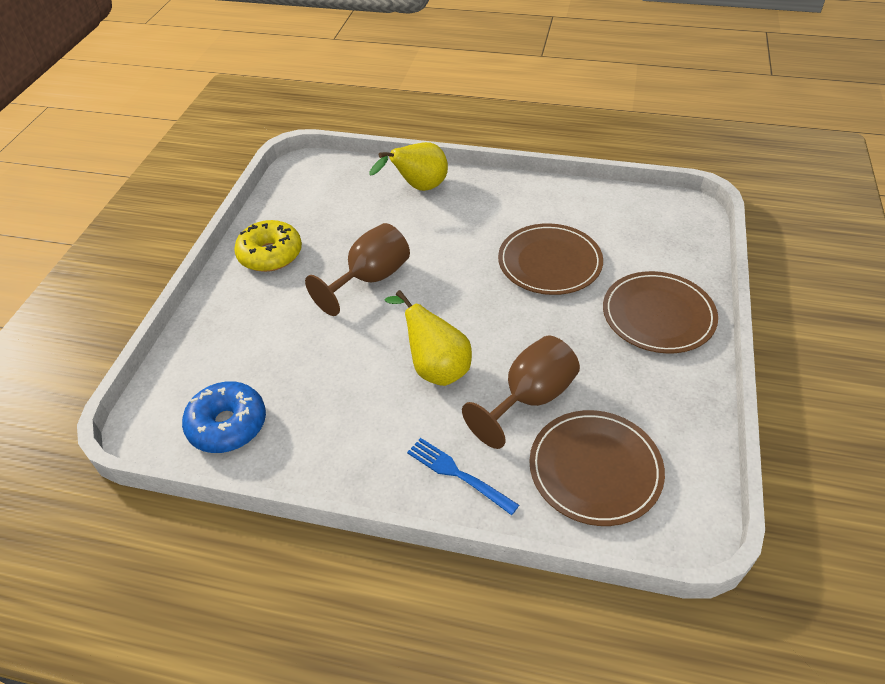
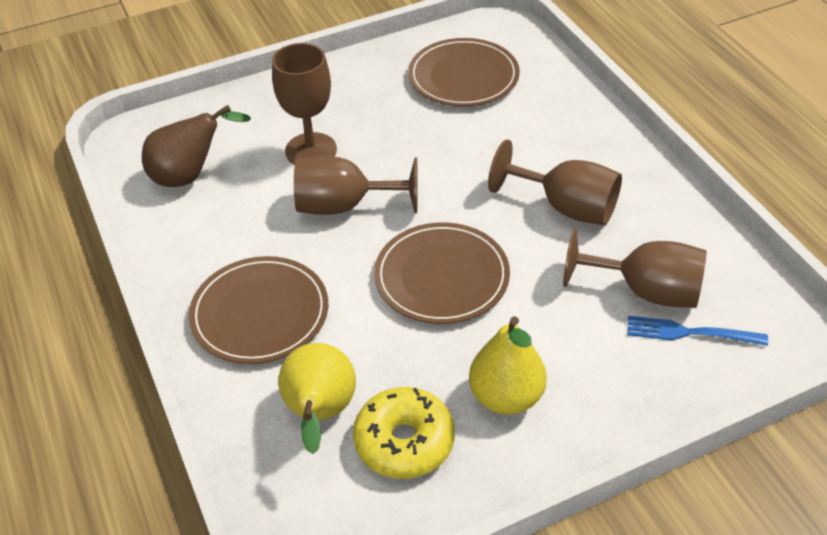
blue donut: [182,381,266,453] = 1 -> none = 0
brown goblet: [305,223,410,316] [462,336,580,449] = 2 -> [272,43,337,165] [294,156,418,215] [488,139,622,225] [563,227,707,308] = 4
brown pear: none = 0 -> [142,105,251,187] = 1

